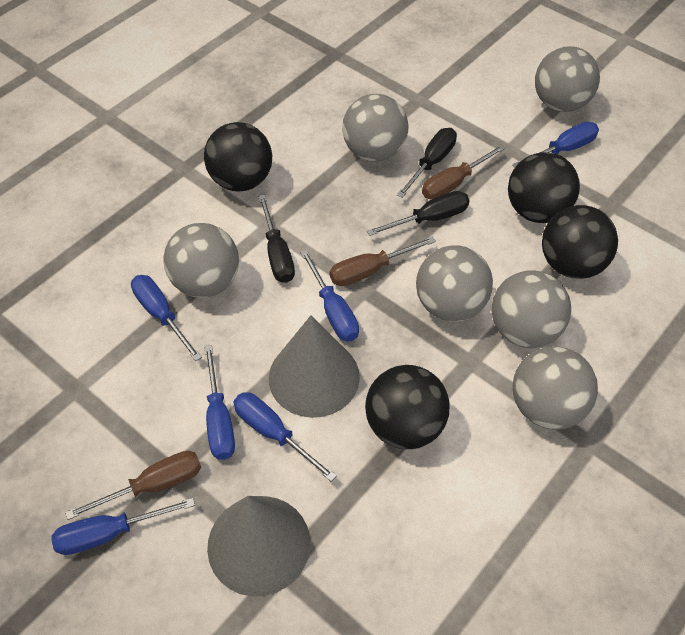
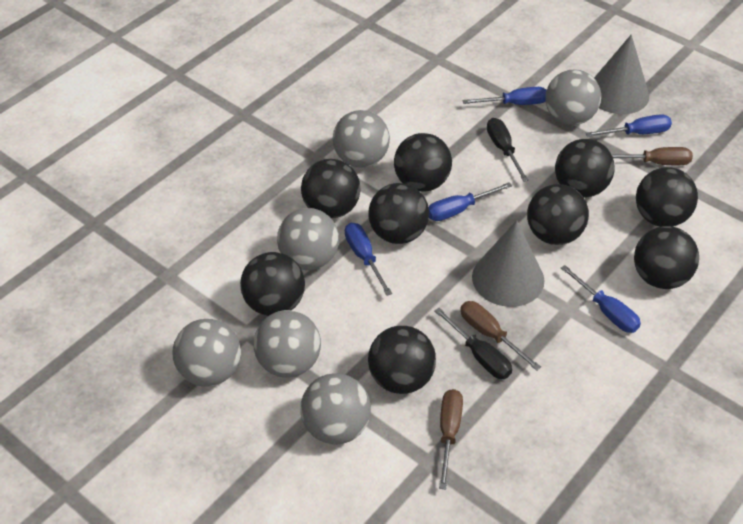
black ball: [204,122,272,191] [365,365,450,449] [508,152,580,223] [542,205,618,279] = 4 -> [240,252,305,316] [301,159,361,218] [368,183,429,244] [368,326,436,394] [394,133,452,192] [527,184,589,245] [555,139,615,197] [634,226,699,289] [636,167,698,227] = 9
black screwdriver: [258,195,295,283] [367,191,470,236] [397,128,457,198] = 3 -> [434,308,512,379] [487,118,529,182] = 2
blue screwdriver: [51,498,195,555] [131,275,202,361] [204,345,235,460] [234,392,337,481] [300,250,359,341] [512,122,599,168] = 6 -> [345,223,392,296] [429,182,512,221] [462,87,547,105] [561,265,641,333] [586,114,672,137] = 5

